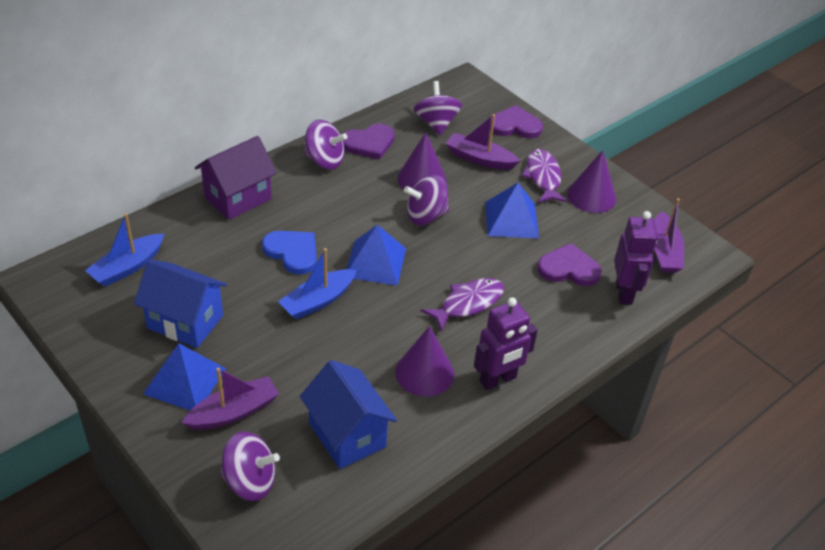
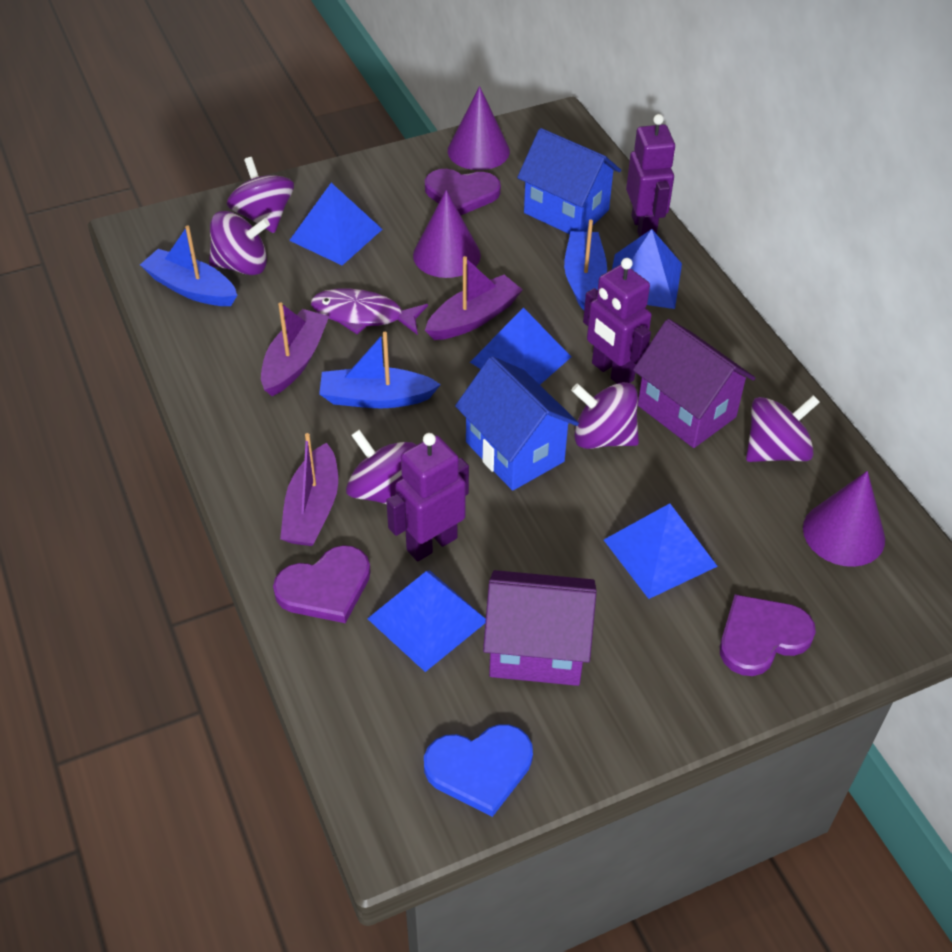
blue boat: [85,213,164,286] [278,248,357,319] = 2 -> [140,226,237,306] [319,332,441,408] [564,220,607,310] = 3
blue pyramid: [143,343,226,410] [347,225,406,286] [486,183,539,239] = 3 -> [289,183,383,265] [367,570,486,672] [470,308,571,385] [604,503,718,599] [612,229,682,309] = 5
purple fish: [421,278,504,332] [522,149,568,203] = 2 -> [311,288,428,335] = 1
purple house: [195,136,277,220] = 1 -> [483,570,597,686] [633,319,756,448] = 2
purple robot: [474,297,538,390] [614,211,658,305] = 2 -> [386,433,469,562] [583,258,652,384] [626,114,675,237] = 3
purple spinning top: [220,431,280,501] [304,120,347,170] [404,174,449,225] [413,81,462,135] = 4 -> [209,211,270,275] [227,157,294,233] [346,430,416,504] [571,382,639,449] [746,395,820,462] = 5

